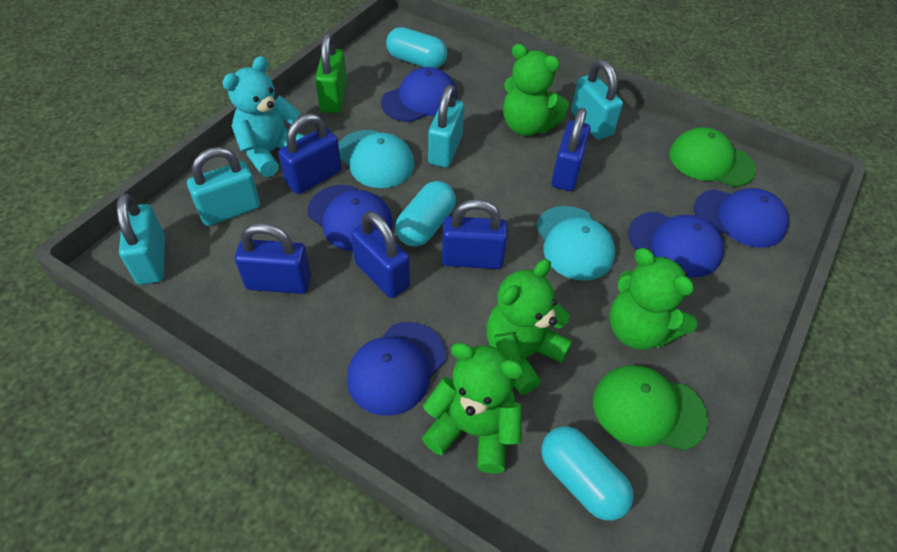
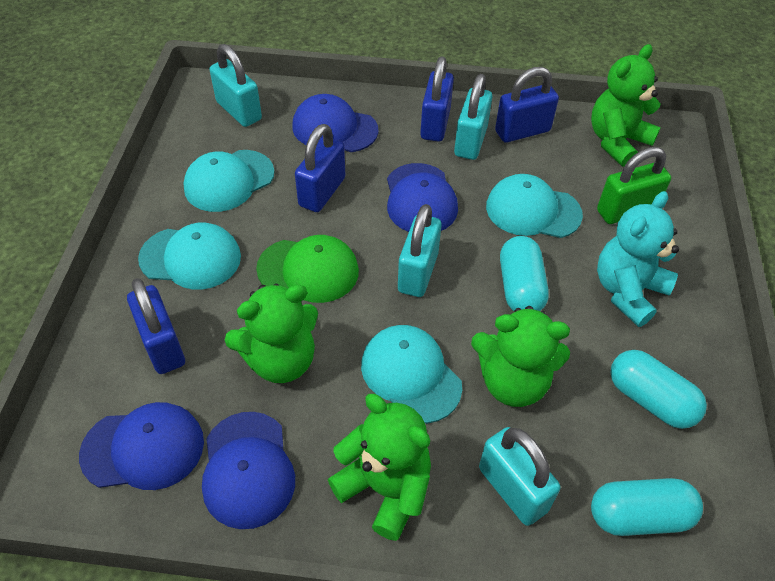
blue cap: [308,185,393,251] [347,322,446,416] [381,67,457,122] [628,212,724,277] [694,188,789,248] = 5 -> [79,402,204,490] [202,412,295,529] [292,94,379,152] [387,163,458,232] = 4
blue padlock: [235,223,311,294] [278,114,342,194] [351,211,410,298] [442,199,508,269] [551,108,591,191] = 5 -> [127,278,185,374] [295,124,346,212] [420,56,454,142] [495,67,559,143] = 4
green cap: [593,365,708,451] [669,127,756,187] = 2 -> [256,235,359,303] = 1
turquoise cap: [338,130,415,188] [536,206,615,281] = 2 -> [138,223,241,290] [183,150,275,212] [361,325,462,424] [486,174,583,238] = 4

